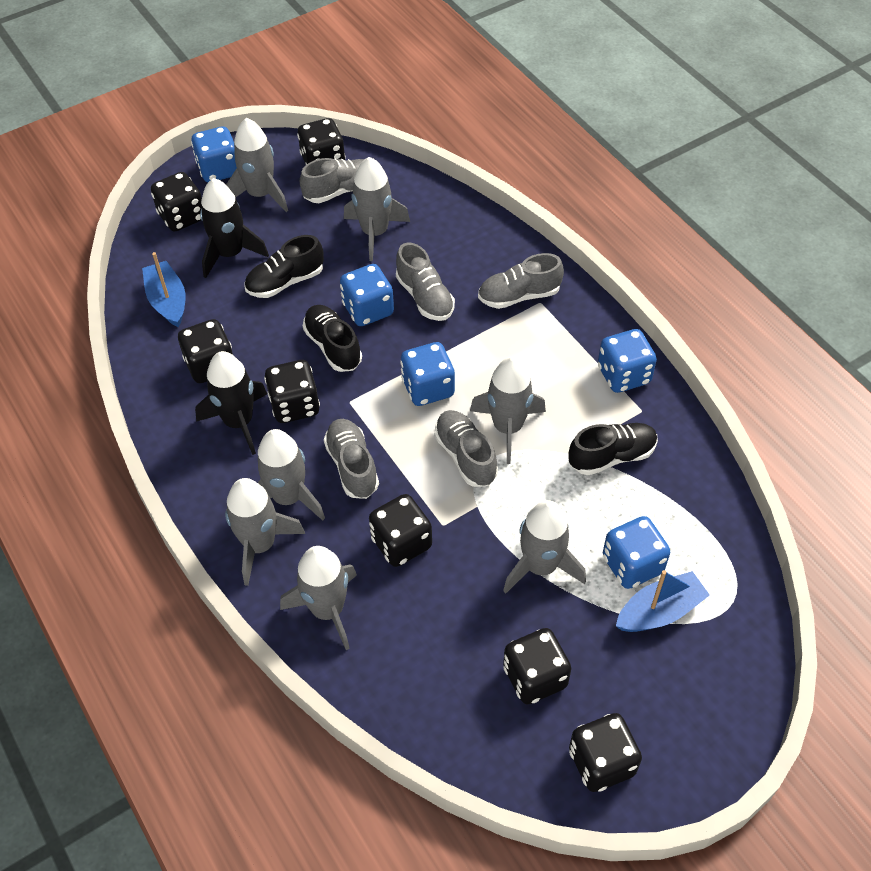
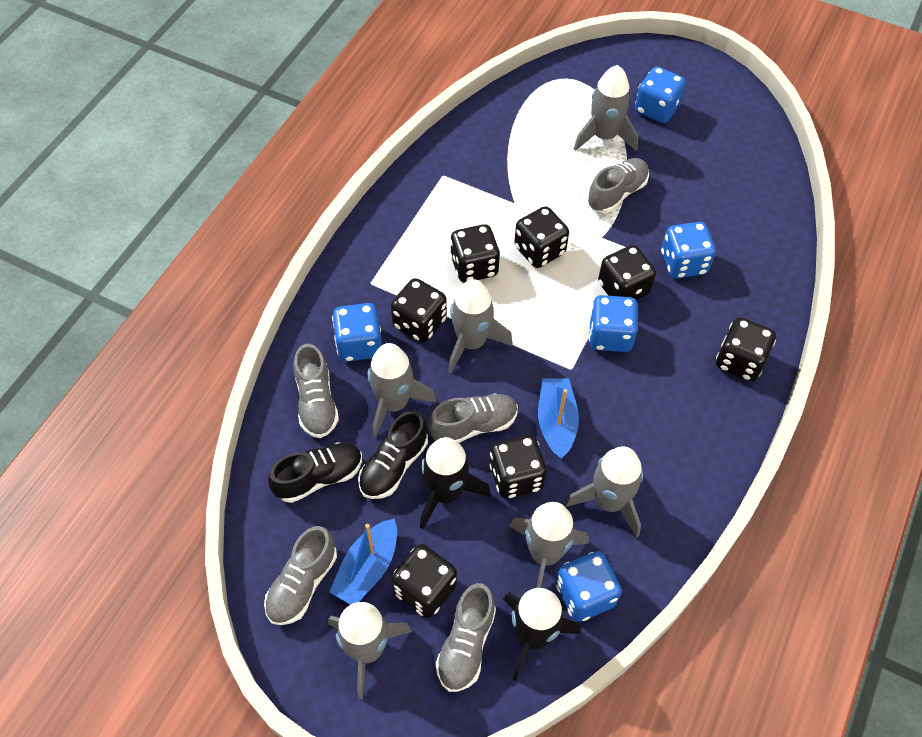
black shoe: [245,235,324,298] [303,305,362,372] [568,423,658,475] = 3 -> [268,443,362,503] [358,411,428,499] = 2
grey rocket: [225,478,305,586] [226,118,288,212] [258,429,325,520] [280,546,357,650] [344,157,410,261] [470,357,546,464] [503,500,586,593] = 7 -> [328,602,412,699] [368,343,436,439] [448,279,513,373] [510,502,589,588] [565,446,643,538] [574,65,638,151] = 6

